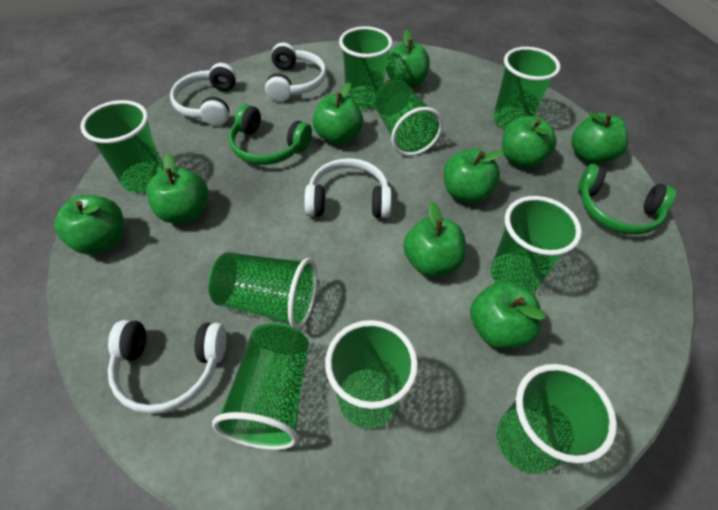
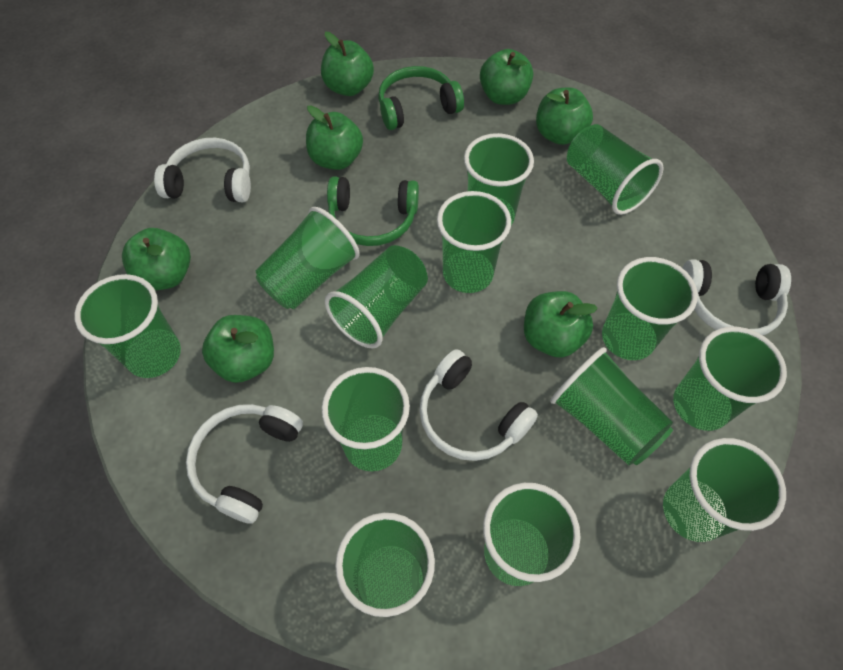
green apple: [55,195,124,255] [146,153,208,223] [313,82,363,145] [386,30,430,88] [403,202,466,277] [444,149,504,203] [470,281,545,349] [502,116,557,168] [571,111,629,164] = 9 -> [122,228,191,290] [202,315,274,383] [306,105,363,170] [321,32,374,96] [480,49,533,105] [524,291,598,358] [536,88,593,145] = 7
green cup: [80,100,164,193] [208,252,317,329] [212,323,309,450] [325,320,418,429] [339,26,393,110] [374,80,443,156] [491,196,582,293] [493,47,561,129] [497,364,617,474] = 9 -> [74,274,181,378] [256,207,360,309] [322,367,410,471] [325,245,428,349] [335,513,435,617] [437,191,511,293] [464,133,534,225] [483,483,581,586] [550,347,673,465] [567,124,664,215] [602,257,698,360] [663,438,786,542] [673,327,787,431] = 13

